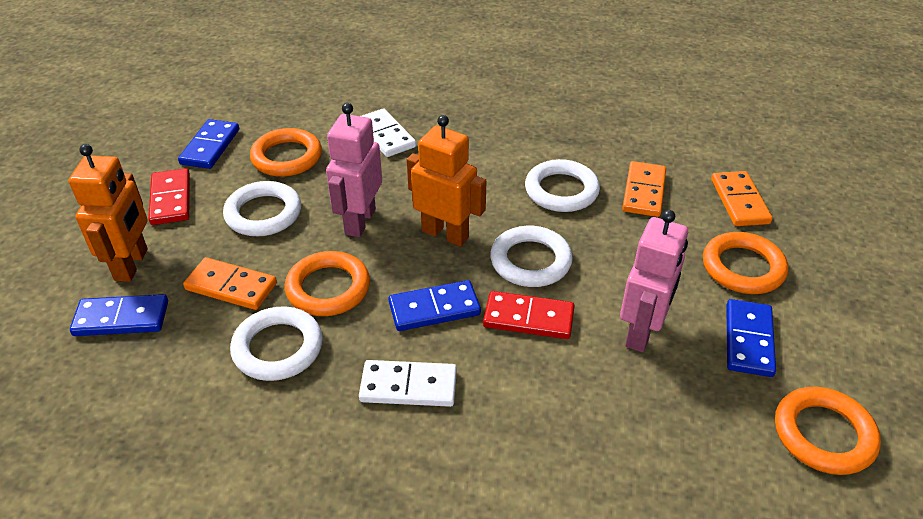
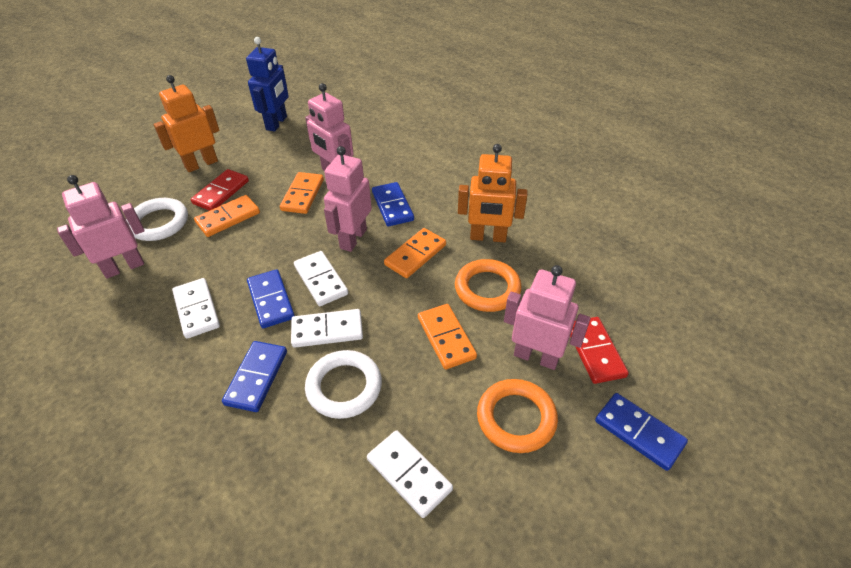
blue robot: none = 0 -> [246,37,289,132] = 1
orange domino: [183,257,277,310] [622,161,666,217] [711,171,772,226] = 3 -> [194,195,260,237] [280,172,324,214] [384,228,446,278] [418,304,477,370] = 4
orange ring: [250,128,322,177] [285,251,370,316] [703,232,788,294] [775,386,881,475] = 4 -> [455,259,522,312] [477,379,558,453] = 2
pink robot: [326,103,382,237] [620,210,688,352] = 2 -> [57,175,145,279] [305,83,353,171] [324,146,372,252] [504,265,591,370] = 4
white domino: [359,360,457,407] [361,108,416,157] = 2 -> [172,278,220,339] [291,309,363,348] [294,251,348,306] [367,430,453,518] = 4
white ring: [223,181,301,236] [230,307,323,381] [490,226,573,287] [525,159,600,212] = 4 -> [126,198,188,241] [305,350,382,419] = 2

